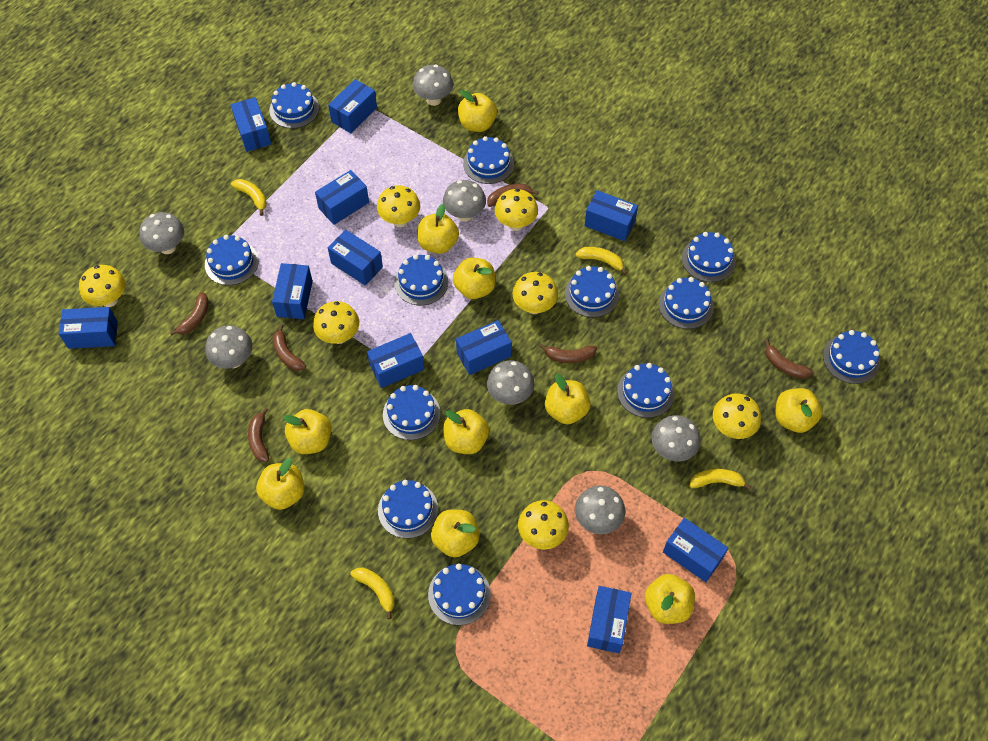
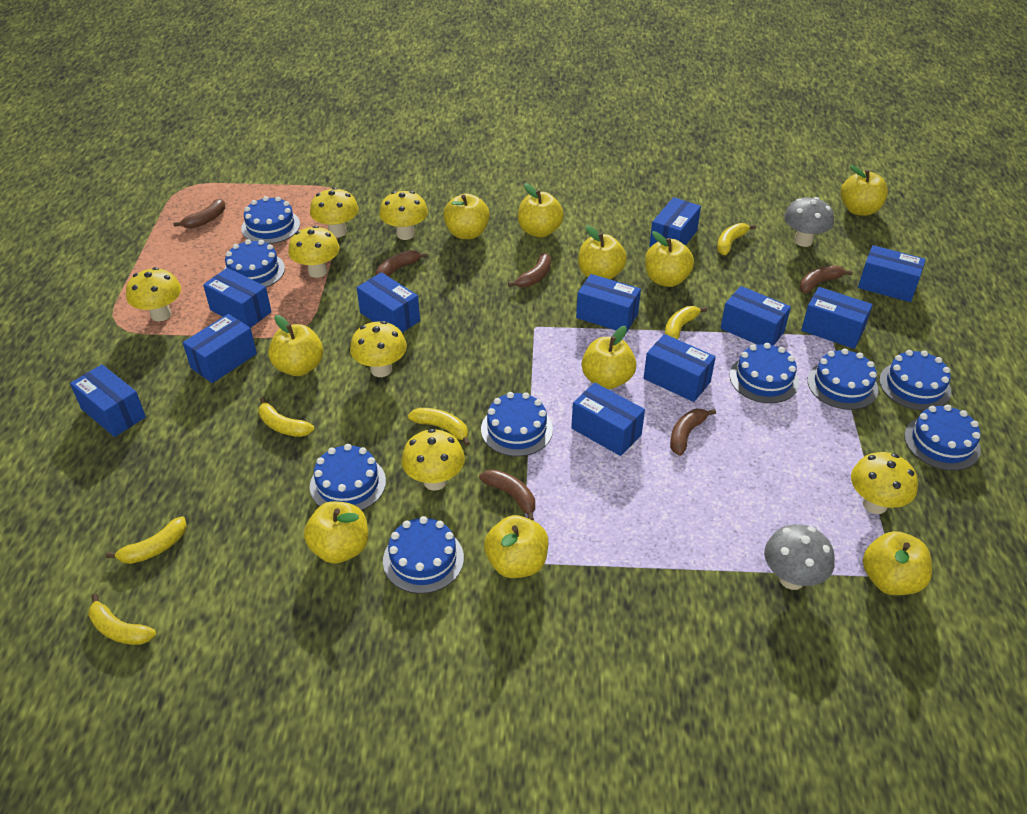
blue cake: [205,235,259,285] [269,82,319,128] [378,480,438,539] [383,385,440,440] [394,254,448,305] [428,563,491,625] [463,136,514,184] [565,266,619,317] [617,363,675,418] [659,277,714,329] [682,232,736,282] [823,330,880,384] = 12 -> [224,239,285,287] [241,196,300,244] [310,444,386,511] [383,516,464,594] [481,392,553,456] [730,343,799,403] [808,349,878,410] [879,350,951,411] [904,405,981,471] = 9
grey mushroom: [139,212,184,254] [206,325,253,369] [413,65,453,106] [443,180,486,222] [487,360,534,405] [575,486,625,534] [652,415,701,461] = 7 -> [764,524,835,590] [784,197,834,247] = 2
yellow banana: [231,179,267,216] [351,567,395,619] [576,247,627,275] [690,469,751,490] = 4 -> [88,593,156,645] [106,516,187,564] [259,397,314,437] [408,408,470,446] [665,306,707,339] [717,223,756,255] = 6

